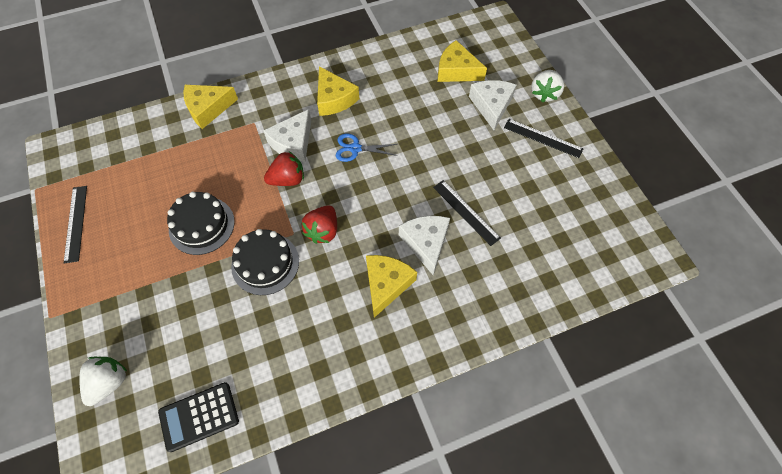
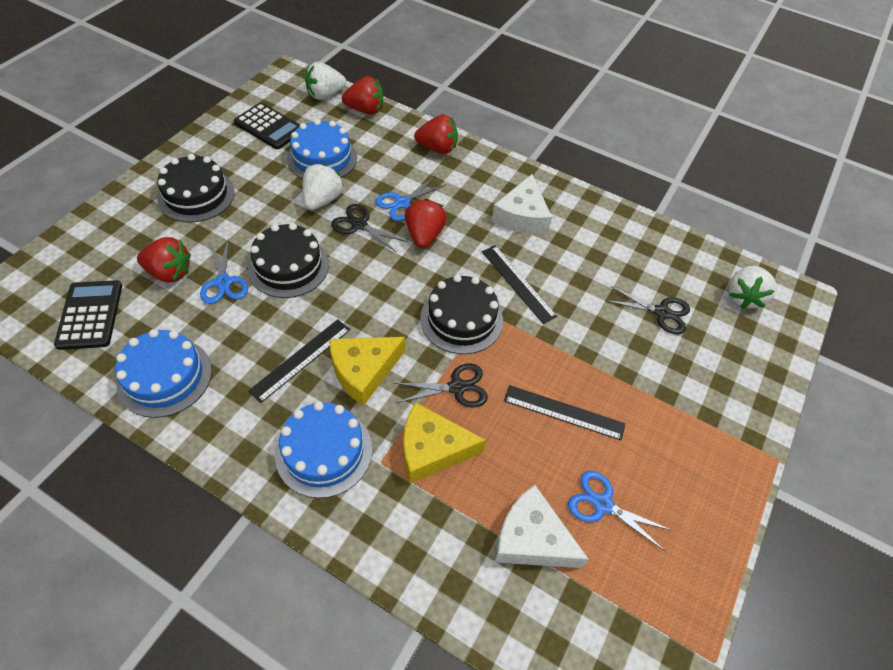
black cake: [167,191,235,255] [231,229,299,295] = 2 -> [157,154,235,222] [248,223,329,298] [420,275,503,354] = 3
black calculator: [158,382,239,452] = 1 -> [54,280,122,350] [234,103,300,149] = 2
black scissors: none = 0 -> [331,204,408,253] [394,363,488,408] [605,286,690,334] = 3
blue cake: none = 0 -> [115,329,212,418] [275,401,372,498] [287,119,357,179] = 3
blue scissors: [336,134,397,162] = 1 -> [200,238,248,304] [375,176,447,221] [568,471,673,551] = 3
red strawberry: [264,151,304,186] [301,205,337,244] = 2 -> [137,237,191,283] [342,76,383,115] [405,199,447,248] [414,114,458,154] = 4
white cheese: [263,109,311,161] [399,216,450,275] [469,80,516,130] = 3 -> [491,174,552,234] [494,485,589,568] = 2
white strawberry: [79,357,127,406] [531,70,564,102] = 2 -> [302,164,344,210] [305,62,346,100] [728,266,776,309] = 3
yellow cheese: [183,85,238,129] [317,66,359,116] [366,255,417,318] [438,40,487,82] = 4 -> [329,337,405,406] [403,402,486,484] = 2

